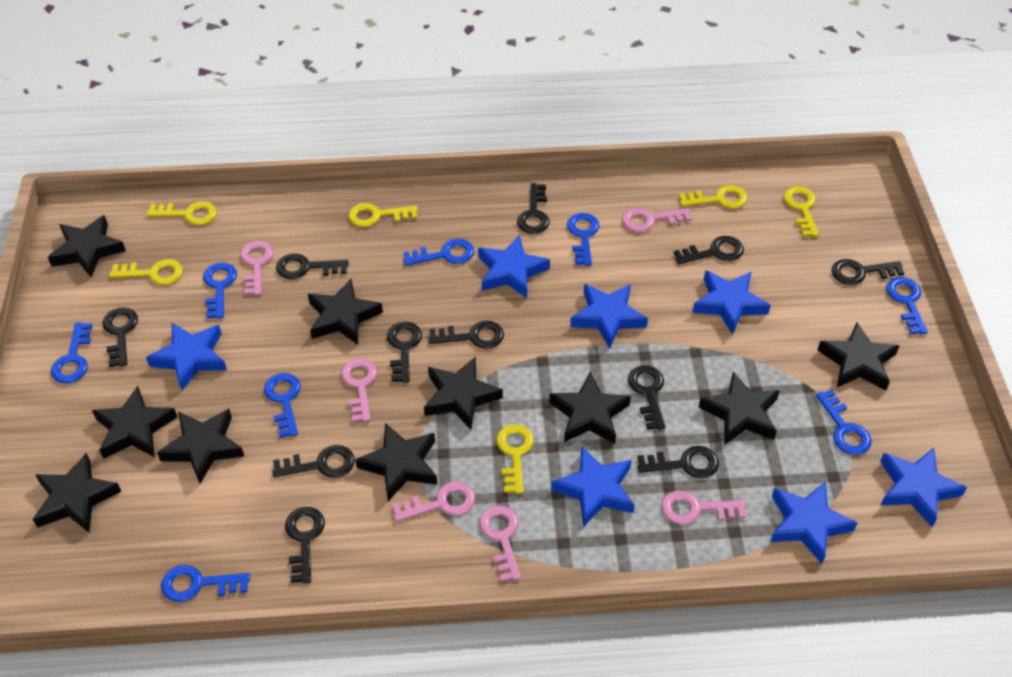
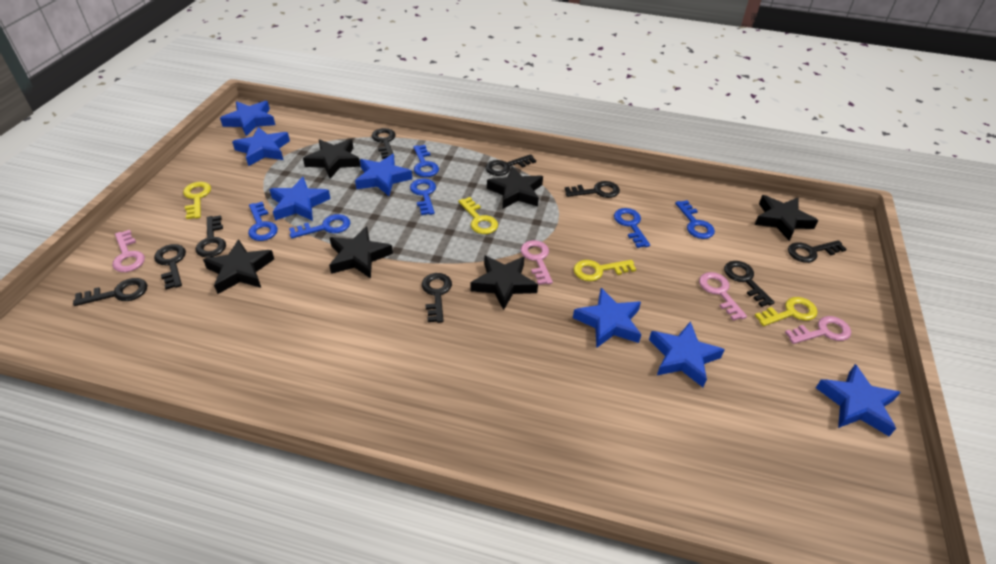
black key: [103,307,138,367] [272,445,355,478] [276,253,349,279] [285,507,325,583] [387,322,422,383] [428,321,504,349] [517,183,549,234] [628,365,666,430] [637,446,719,478] [674,236,744,264] [832,259,905,285] = 11 -> [73,278,147,306] [154,244,186,290] [196,215,226,258] [372,128,396,159] [422,273,452,323] [485,154,536,176] [565,181,620,198] [724,261,775,307] [788,240,846,263] = 9
black star: [33,453,121,533] [48,215,126,277] [92,386,177,459] [157,409,244,484] [308,279,383,345] [355,423,437,501] [424,357,503,430] [549,372,631,444] [698,372,780,444] [817,322,899,390] = 10 -> [203,239,274,294] [303,139,361,178] [329,226,393,279] [470,255,538,310] [487,166,543,209] [755,195,819,241] = 6
blue key: [51,322,93,383] [161,565,250,602] [203,262,237,319] [264,373,301,438] [403,239,474,266] [567,213,599,266] [816,389,872,455] [886,277,928,334] = 8 -> [248,202,278,241] [289,214,350,238] [410,179,436,215] [413,145,439,177] [614,208,650,248] [675,200,715,239] = 6
pink key: [240,241,274,295] [341,358,377,422] [392,482,475,522] [479,506,521,582] [622,208,691,232] [661,490,746,525] = 6 -> [112,230,145,272] [521,240,553,285] [699,272,747,321] [785,316,851,344] = 4
yellow key: [109,259,183,285] [147,201,217,225] [348,203,418,227] [496,424,534,494] [679,185,748,209] [784,186,819,237] = 6 -> [183,182,211,219] [459,197,498,234] [574,260,636,281] [755,297,818,326] = 4

